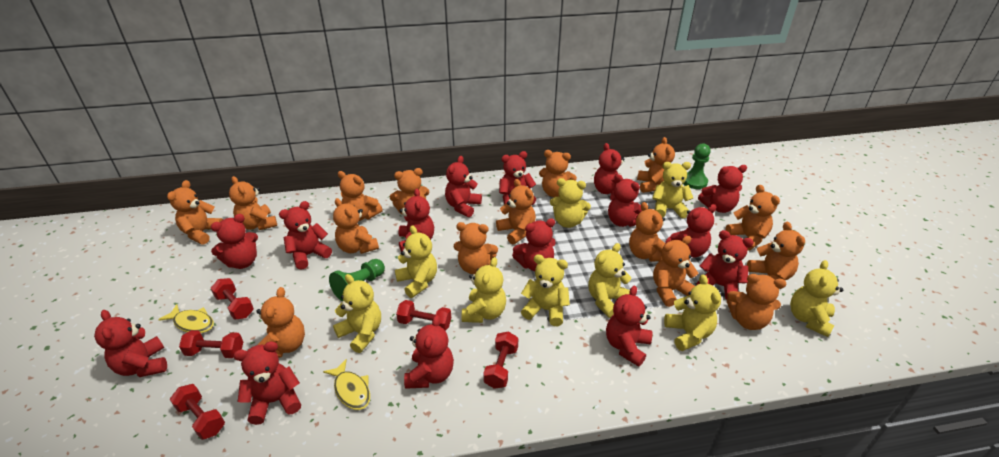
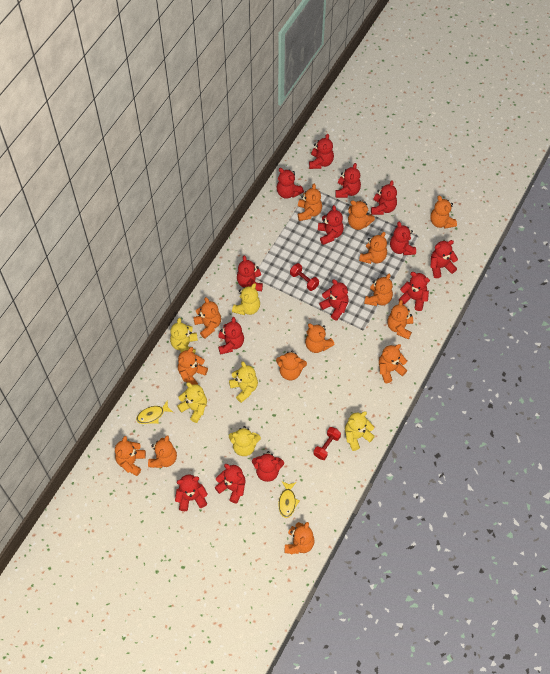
green pawn: [329,259,385,301] [683,144,711,189] = 2 -> none = 0
orange teddy bear: [167,180,223,244] [229,176,277,230] [256,287,305,358] [333,198,379,254] [338,171,383,221] [390,168,429,214] [454,222,498,274] [496,179,536,245] [539,150,577,197] [629,202,665,262] [637,137,675,193] [653,236,698,307] [726,185,780,251] [727,274,786,330] [747,222,805,280] = 15 -> [115,436,146,476] [148,435,177,468] [178,347,208,385] [193,297,221,339] [276,350,307,380] [285,522,315,555] [298,184,322,221] [305,324,335,353] [348,200,375,230] [359,232,387,264] [364,274,393,306] [379,344,407,383] [388,300,413,339] [430,196,457,229] = 14
red dumbbell: [170,384,225,440] [179,330,243,358] [210,278,254,320] [396,300,451,331] [483,331,518,389] = 5 -> [290,263,319,291] [314,427,341,460] = 2
red teddy bear: [94,310,167,377] [211,214,258,269] [234,341,301,425] [279,201,332,270] [398,189,434,252] [404,315,454,389] [445,156,482,217] [499,151,536,205] [512,218,556,271] [594,143,625,194] [606,286,652,367] [608,174,642,227] [665,204,716,257] [697,230,754,300] [698,165,747,213] = 15 -> [175,475,208,511] [215,464,246,503] [218,317,244,355] [237,256,263,291] [252,451,284,482] [277,168,304,199] [309,134,334,169] [318,205,344,245] [319,279,349,321] [335,163,361,198] [371,180,397,215] [390,222,416,255] [399,272,430,311] [430,240,458,278] = 14
yellow teddy bear: [333,274,381,353] [395,225,437,298] [461,257,506,323] [521,254,570,326] [550,178,591,228] [588,243,632,318] [653,162,693,219] [664,274,721,351] [790,260,843,337] = 9 -> [170,318,198,354] [177,382,207,423] [229,361,258,403] [229,426,261,456] [232,283,260,315] [345,411,375,451] = 6

